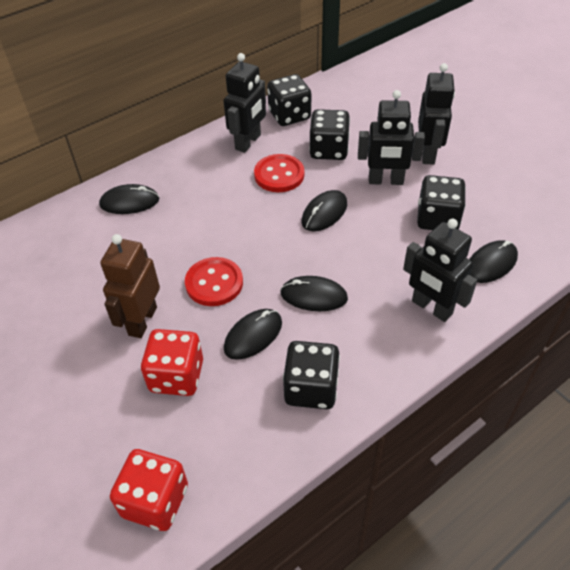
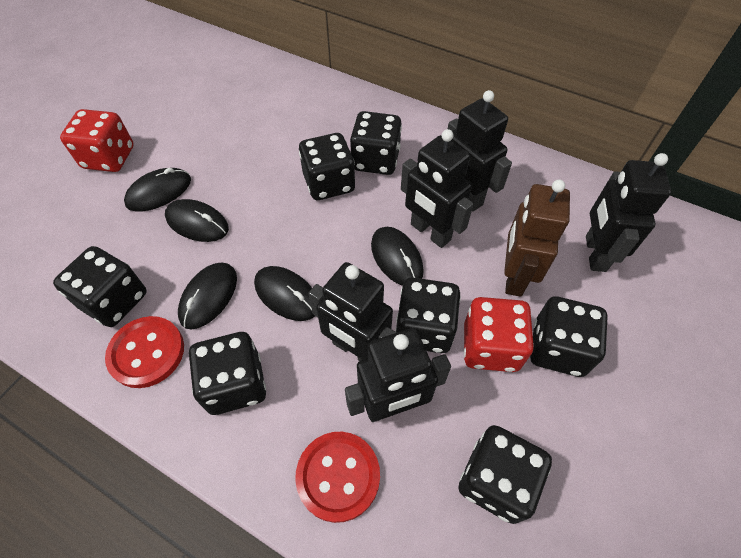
black dice: [267,74,311,126] [283,341,340,409] [309,109,350,160] [417,175,466,230] = 4 -> [53,246,147,327] [189,332,266,415] [299,133,355,200] [350,111,402,175] [395,277,461,353] [458,425,552,524] [530,296,608,377] = 7
black robot: [224,53,266,153] [358,90,425,185] [403,219,477,322] [418,63,455,165] = 4 -> [308,262,397,361] [345,328,451,422] [401,129,474,248] [448,90,512,212] [586,153,671,272] = 5

